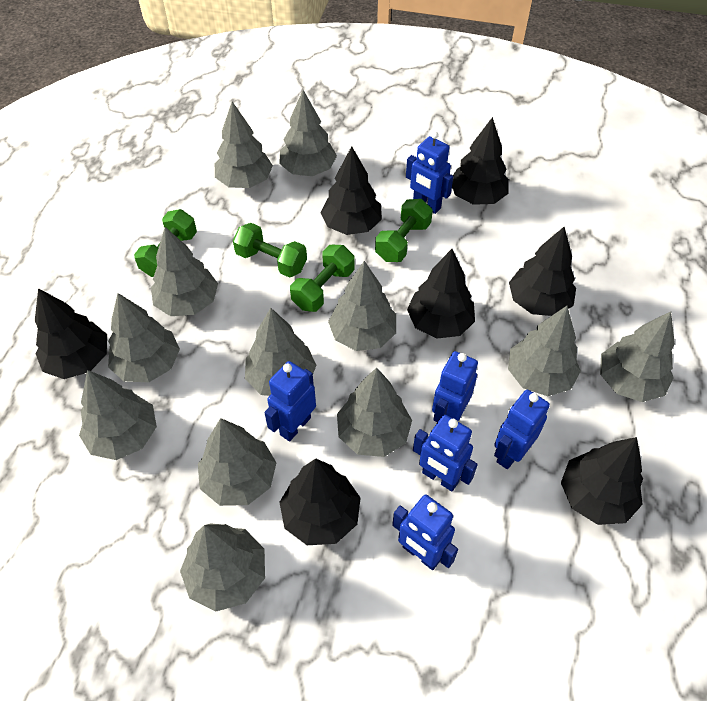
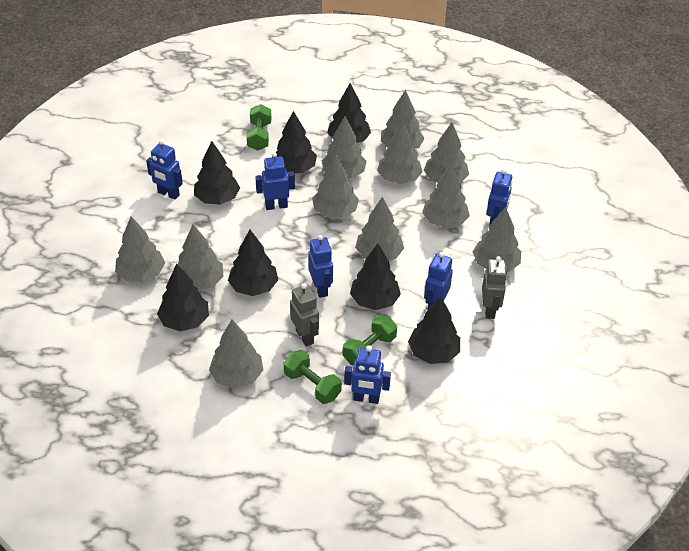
green dumbbell: [134,209,197,277] [233,223,307,278] [290,245,355,312] [375,199,433,262] = 4 -> [247,104,271,151] [284,350,342,404] [343,315,397,366] = 3
grey robot: none = 0 -> [290,283,319,347] [482,256,507,319] = 2
grey tree: [79,370,157,460] [108,293,180,382] [151,227,218,316] [180,523,265,612] [198,418,276,506] [215,102,273,188] [245,308,317,396] [279,90,337,176] [328,261,396,351] [337,367,412,457] [508,306,581,396] [600,312,675,402] = 12 -> [115,216,165,282] [178,224,223,290] [209,320,263,389] [312,154,359,218] [322,116,367,178] [355,197,404,261] [377,121,423,184] [381,90,425,149] [422,163,470,228] [424,122,469,183] [473,207,521,272] = 11

